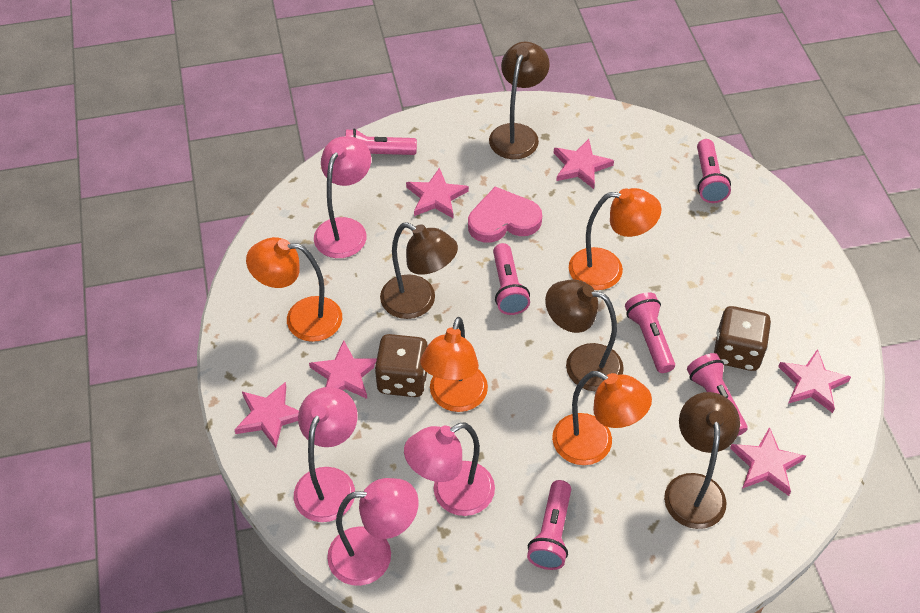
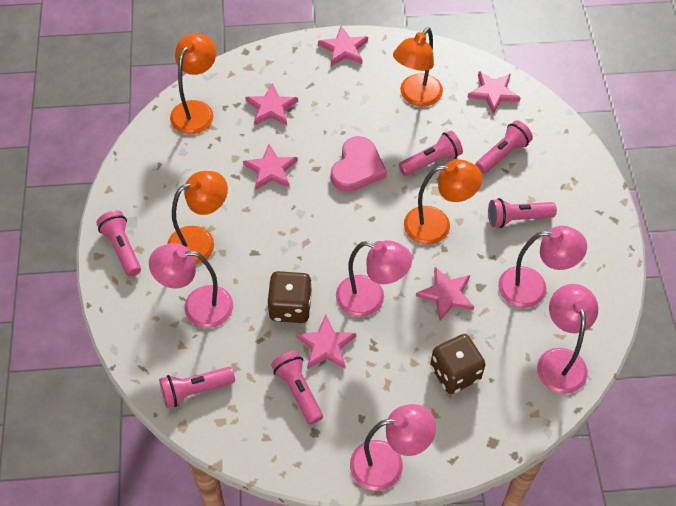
brown lamp: [380,222,458,319] [489,41,550,159] [545,280,624,391] [664,392,740,529] = 4 -> none = 0
pink lamp: [294,387,358,522] [314,136,371,258] [327,478,419,586] [404,422,495,516] = 4 -> [149,243,233,328] [336,240,412,317] [350,404,436,491] [498,226,587,308] [537,284,598,394] = 5

